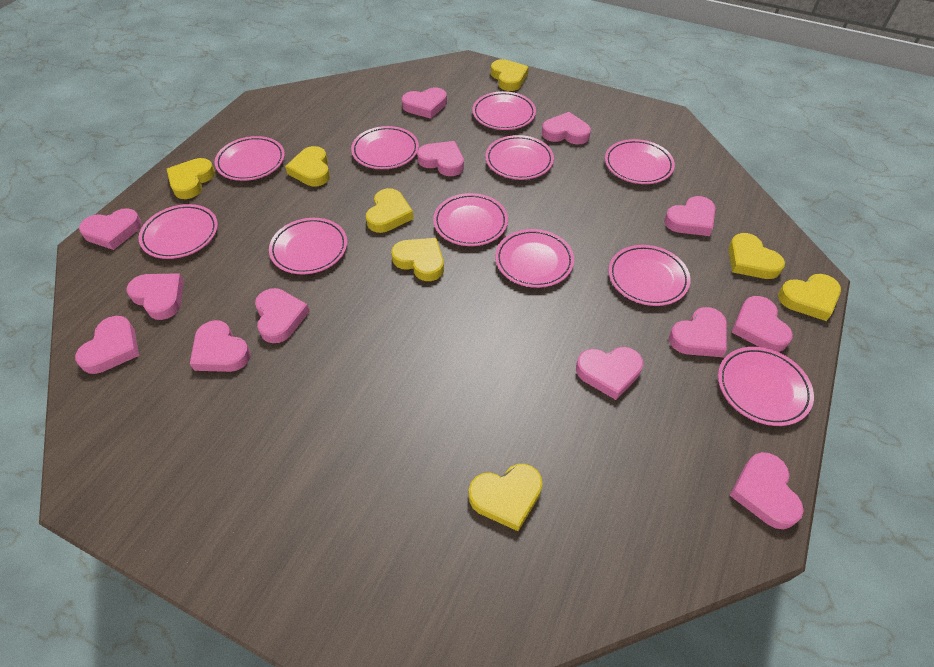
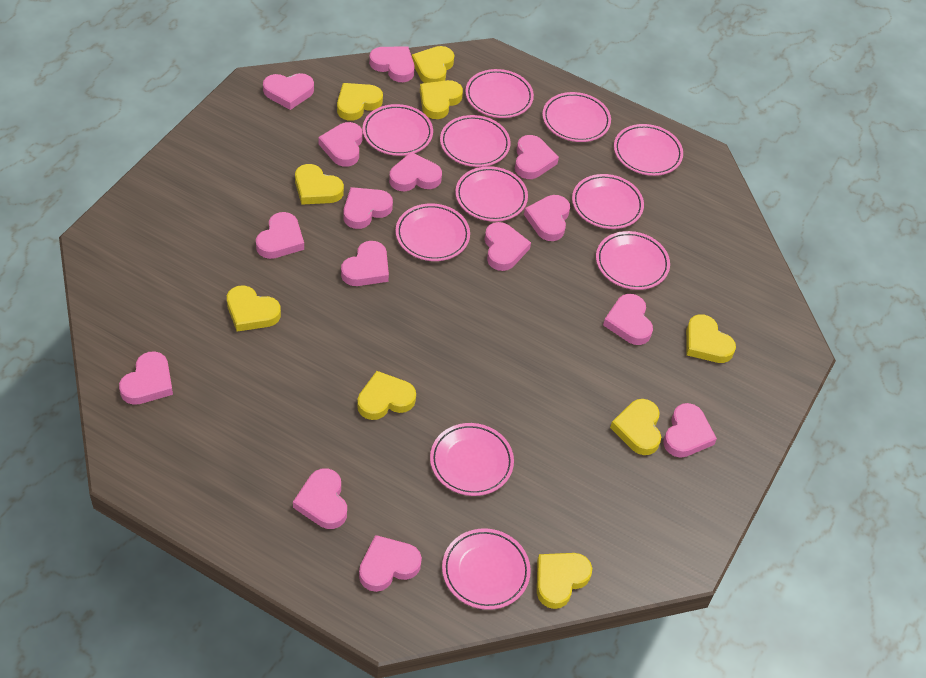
pink heart: [75,316,139,374] [79,208,142,250] [126,273,184,320] [190,320,251,372] [255,288,310,343] [402,87,447,119] [417,141,464,176] [542,112,591,144] [576,347,643,400] [664,196,715,236] [669,307,727,357] [730,452,804,529] [732,296,793,352] = 13 -> [119,351,173,405] [256,212,304,259] [263,73,314,110] [293,468,347,529] [318,122,363,167] [341,241,389,286] [343,187,393,229] [359,535,422,592] [369,46,415,82] [389,152,442,191] [485,222,531,271] [515,135,559,179] [524,195,570,241] [603,294,653,345] [663,403,717,458] = 15
yellow heart: [167,158,215,199] [285,146,330,186] [366,188,414,233] [391,238,444,281] [469,464,542,531] [491,59,529,91] [729,233,785,279] [778,274,841,321] = 8 -> [227,285,281,332] [295,164,344,205] [337,83,383,121] [357,371,416,420] [412,46,454,83] [420,80,463,119] [537,553,592,609] [610,399,661,455] [686,314,736,363] = 9

